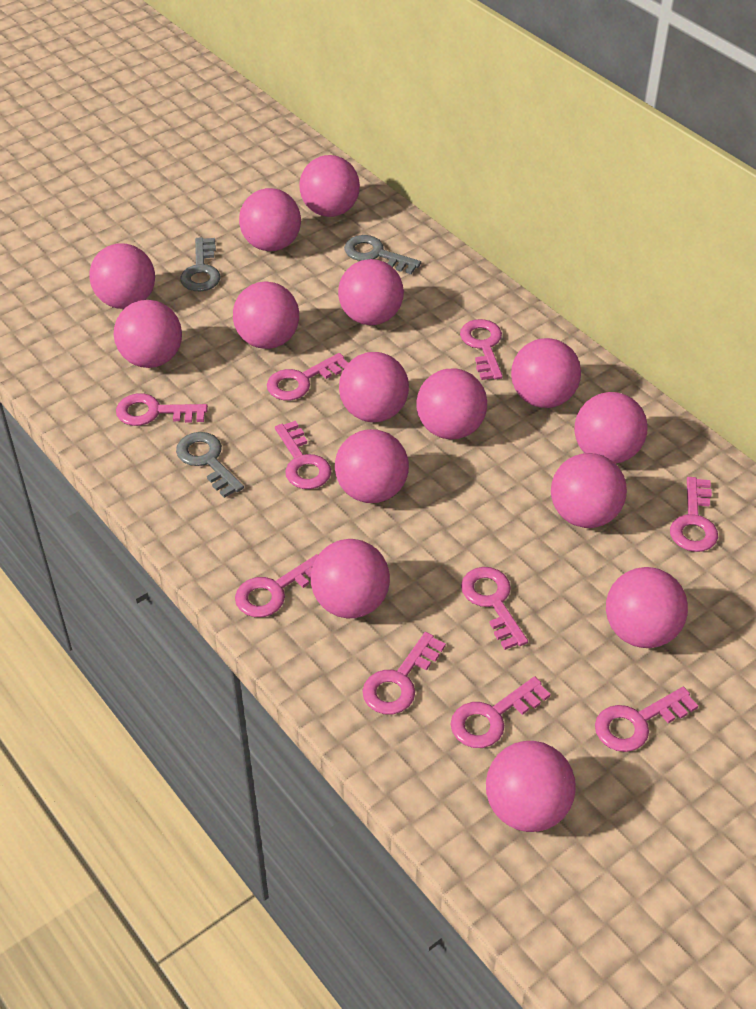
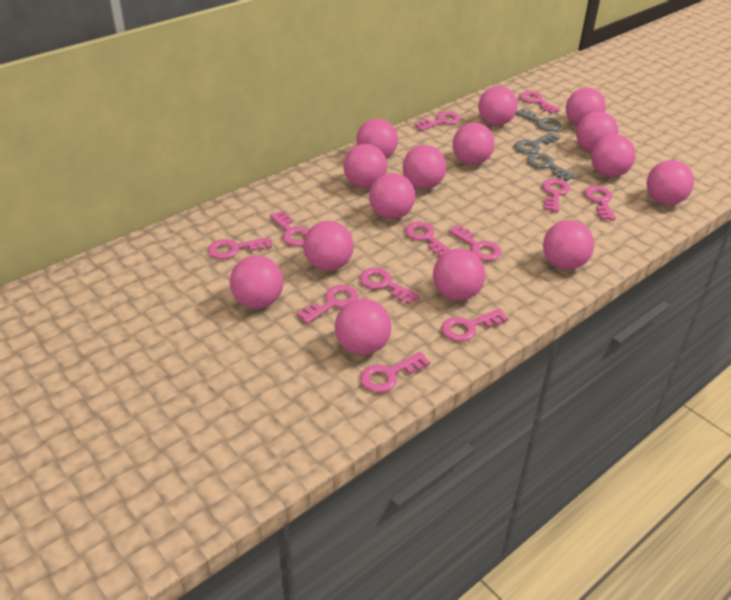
pink key: [116,393,208,426] [235,554,318,617] [267,353,348,401] [275,421,331,489] [362,632,446,714] [450,676,551,748] [460,319,503,380] [461,567,528,650] [595,687,698,752] [670,477,718,552] = 10 -> [208,237,272,259] [270,211,309,246] [297,285,358,324] [359,267,420,305] [360,352,430,393] [405,221,451,257] [415,111,461,131] [441,309,508,342] [449,225,502,261] [519,91,560,114] [542,179,570,212] [584,186,616,220] = 12

